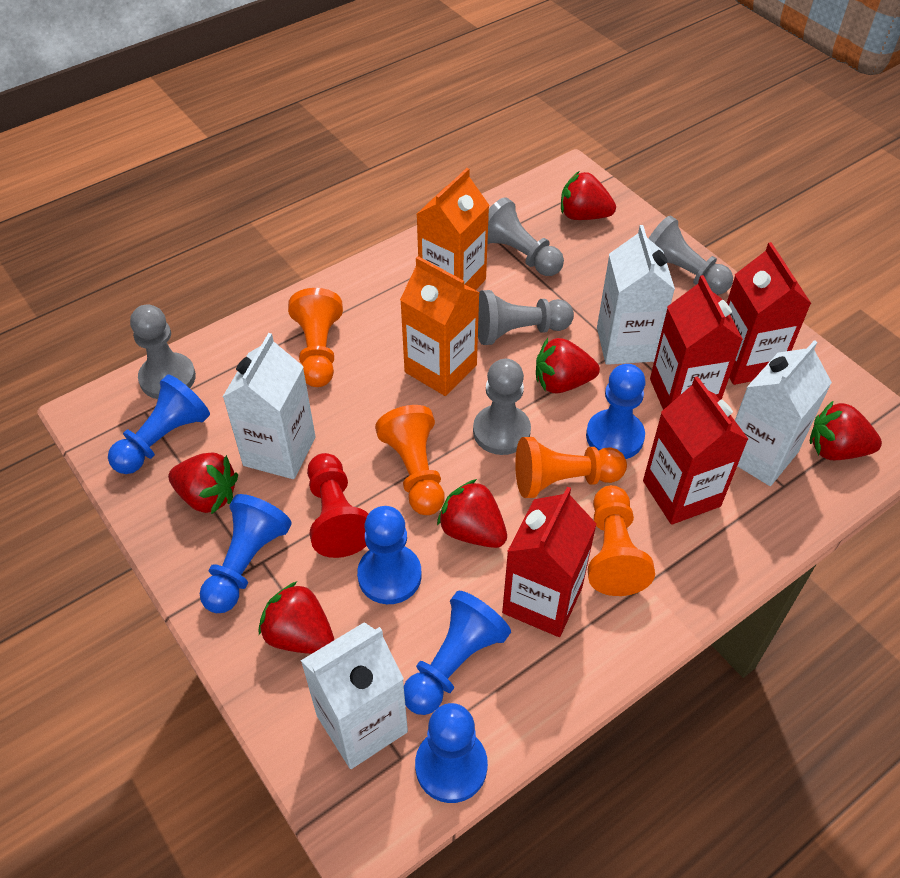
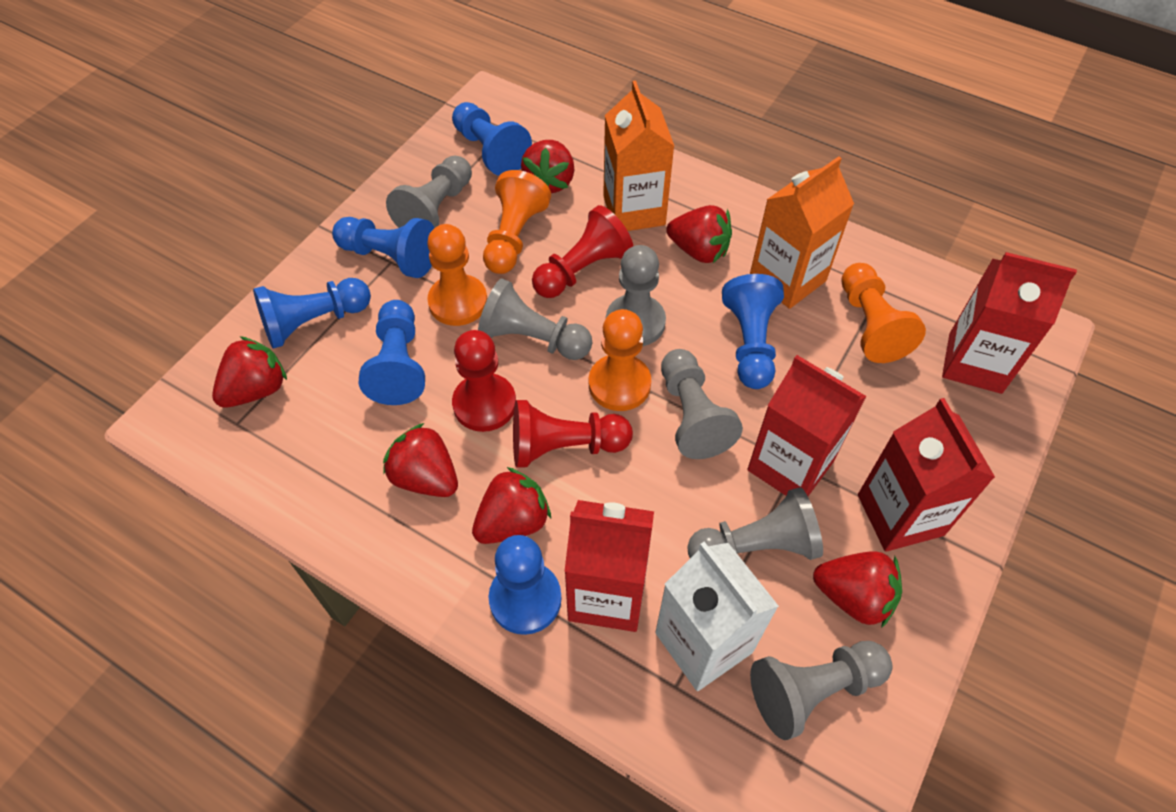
grey pawn: [130,304,196,399] [473,359,531,455] [478,290,574,345] [487,197,564,276] [648,216,733,295] = 5 -> [386,155,472,228] [478,279,593,360] [606,245,666,346] [661,349,743,459] [687,487,823,560] [750,641,892,740] = 6
red pawn: [307,453,368,558] = 1 -> [452,330,516,432] [513,400,633,467] [532,205,633,298] = 3
white carton: [223,333,316,479] [301,622,408,769] [597,225,675,365] [735,340,832,486] = 4 -> [655,542,779,691] = 1

